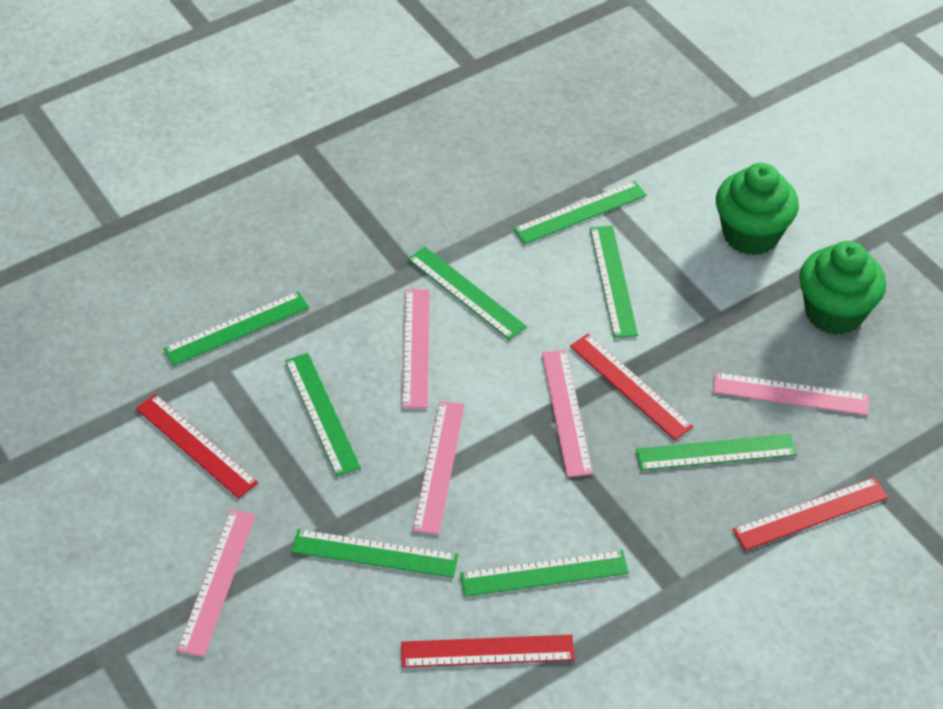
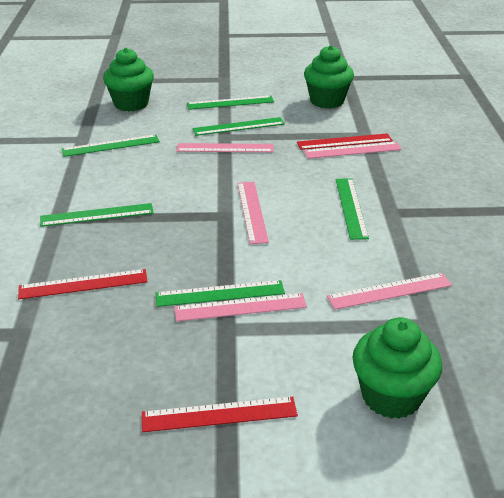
green cupcake: [716,163,799,256] [799,241,886,335] = 2 -> [103,48,154,111] [304,45,354,109] [352,317,442,419] = 3
green ruler: [163,291,309,366] [285,353,361,477] [291,529,459,578] [408,247,527,340] [460,550,629,597] [513,180,647,244] [590,225,638,338] [636,434,797,471] = 8 -> [40,203,154,227] [62,135,160,157] [155,280,285,307] [187,96,274,110] [192,117,285,136] [336,178,369,240] = 6
red ruler: [136,394,258,499] [401,635,575,668] [570,334,693,440] [732,477,888,551] = 4 -> [18,269,148,299] [142,397,298,432] [297,133,393,150] = 3

